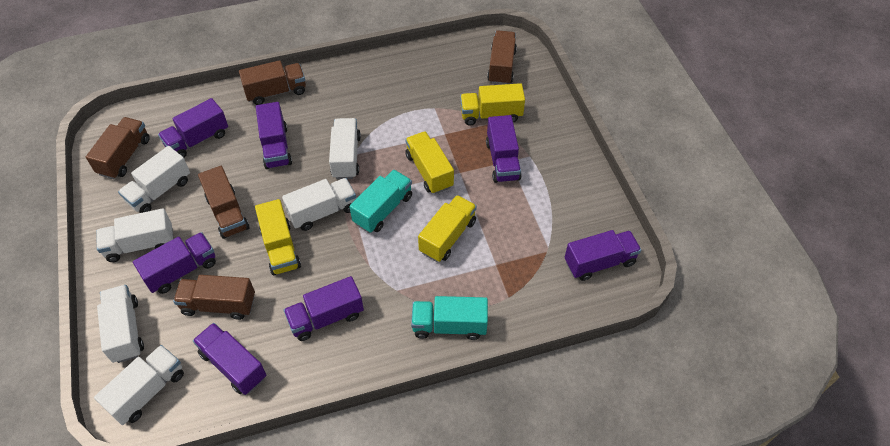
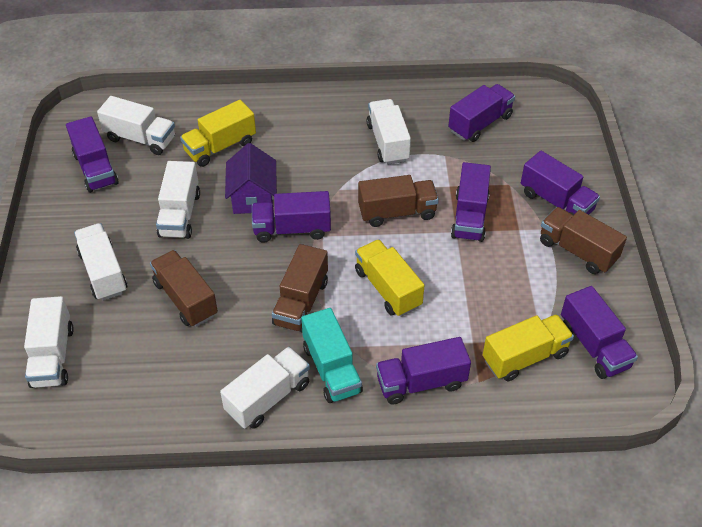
brown truck: [86,117,150,179] [173,275,255,320] [198,166,250,239] [239,60,306,105] [487,30,517,85] = 5 -> [150,250,218,327] [272,244,328,332] [358,175,439,227] [540,207,627,274] = 4
purple house: none = 0 -> [225,143,277,214] = 1
turquoise truck: [350,170,412,233] [411,296,488,340] = 2 -> [301,308,363,403] = 1
yellow truck: [255,199,301,275] [405,131,454,194] [418,195,477,262] [460,83,525,126] = 4 -> [180,100,256,167] [355,239,425,317] [483,314,574,381] = 3

